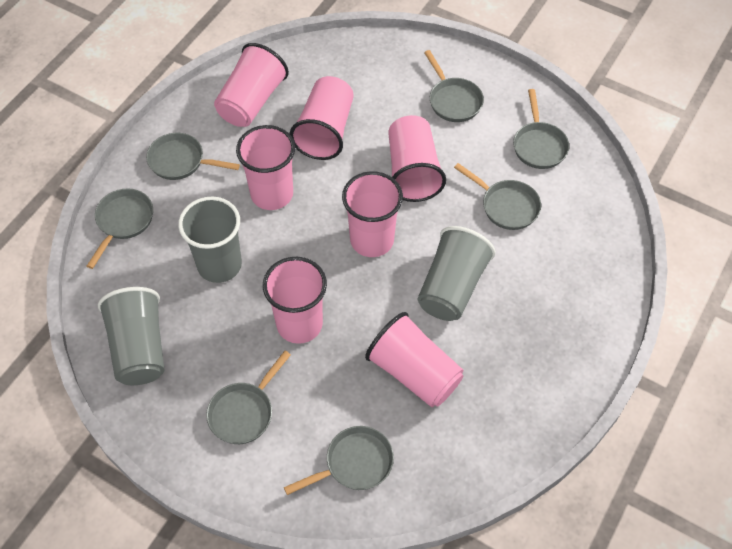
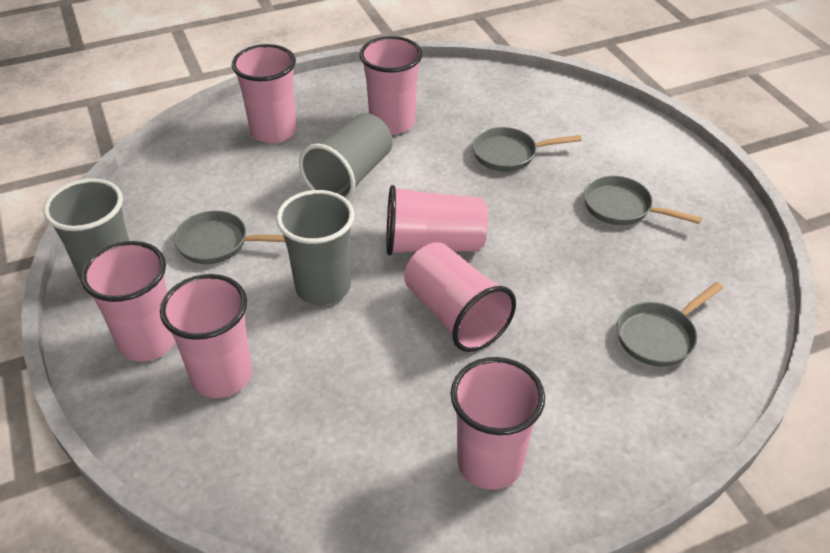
grey pan: [87,188,153,269] [146,133,240,180] [206,351,291,444] [284,426,394,495] [424,50,484,122] [454,163,541,230] [513,89,569,169] = 7 -> [174,211,285,264] [472,127,582,172] [584,176,702,225] [617,282,723,367] = 4

